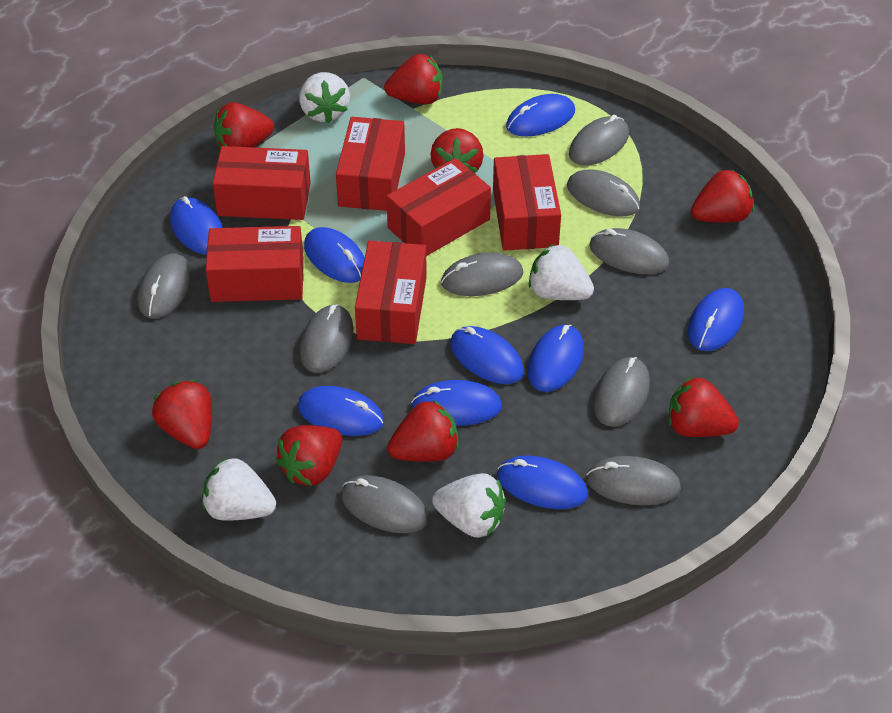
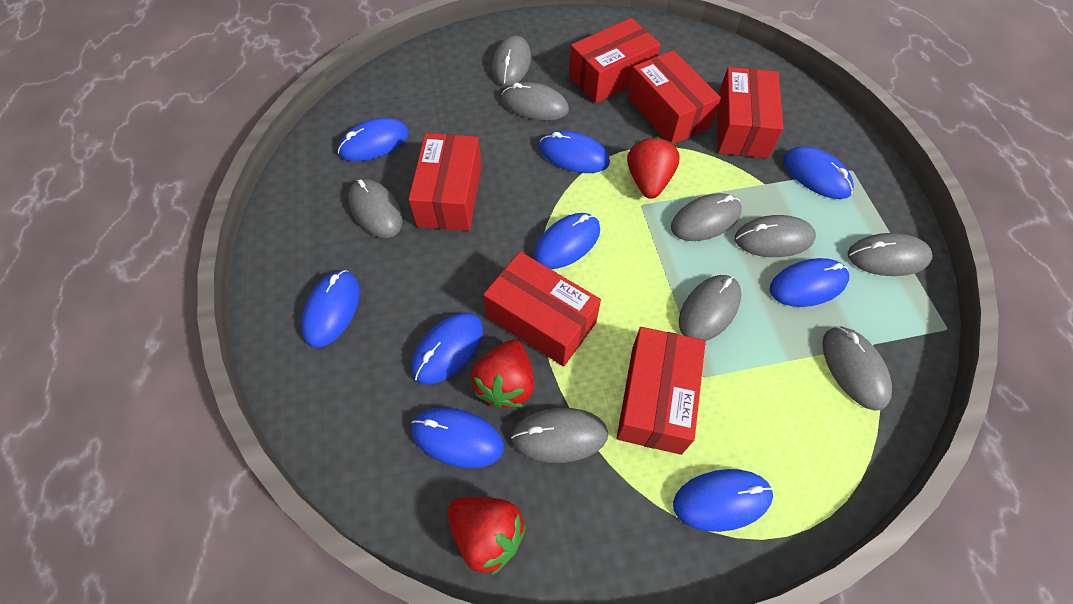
red strawberry: [152,380,212,449] [214,102,274,149] [276,425,342,486] [384,54,443,104] [387,400,459,462] [430,128,483,173] [668,376,739,437] [691,169,754,223] = 8 -> [447,497,526,575] [471,340,534,409] [627,137,680,199] = 3
white strawberry: [202,457,276,521] [299,72,350,124] [432,473,506,538] [529,244,594,300] = 4 -> none = 0

